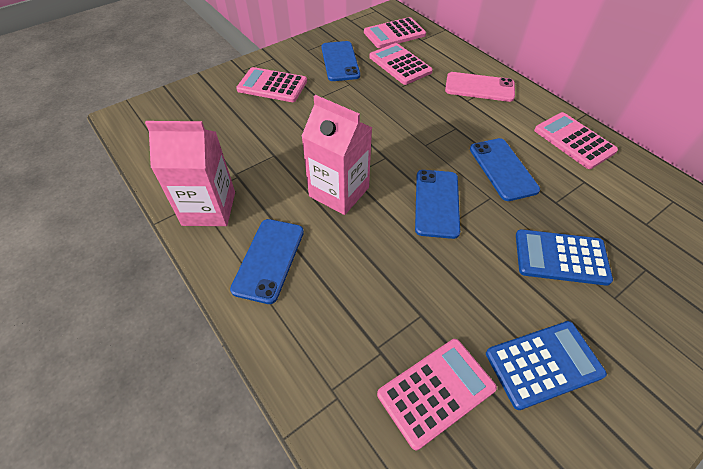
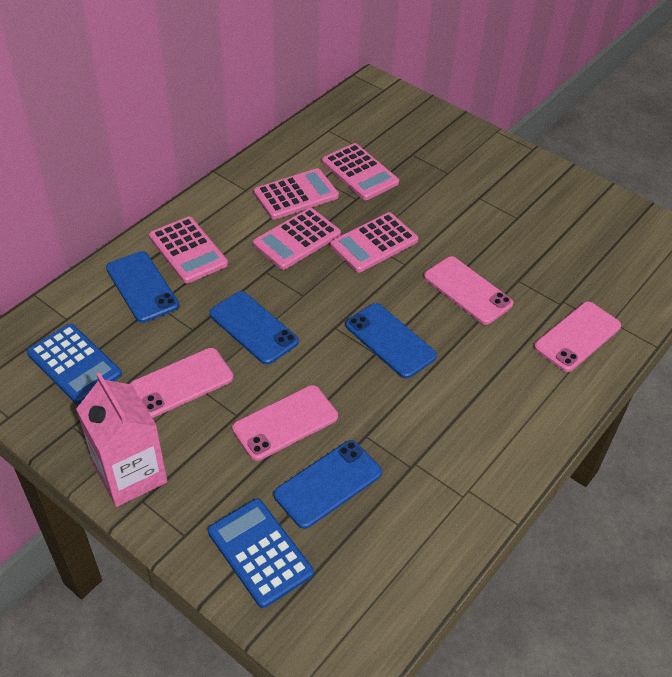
pink carton: [145,121,235,226] [301,95,372,215] = 2 -> [76,373,168,507] = 1
pink phone: [445,72,515,102] = 1 -> [130,348,234,418] [232,385,338,461] [424,256,513,325] [534,301,621,372] = 4

